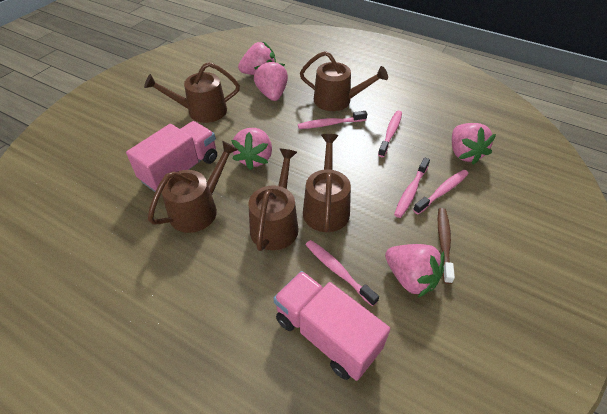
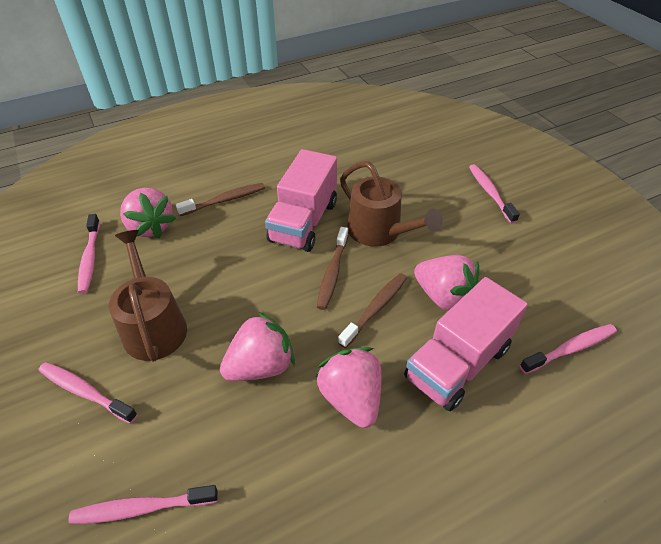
brown toothbrush: [438,208,455,284] = 1 -> [176,183,265,216] [317,227,348,310] [338,273,407,348] = 3
brown watering can: [144,62,240,123] [148,141,238,233] [249,149,299,251] [300,51,388,111] [303,134,351,232] = 5 -> [109,230,187,362] [340,161,443,247] = 2
pink strawberry: [231,128,272,170] [238,42,276,75] [254,59,288,101] [385,244,445,298] [452,123,496,165] = 5 -> [120,188,176,239] [220,312,295,381] [316,347,382,428] [414,255,479,311] = 4

